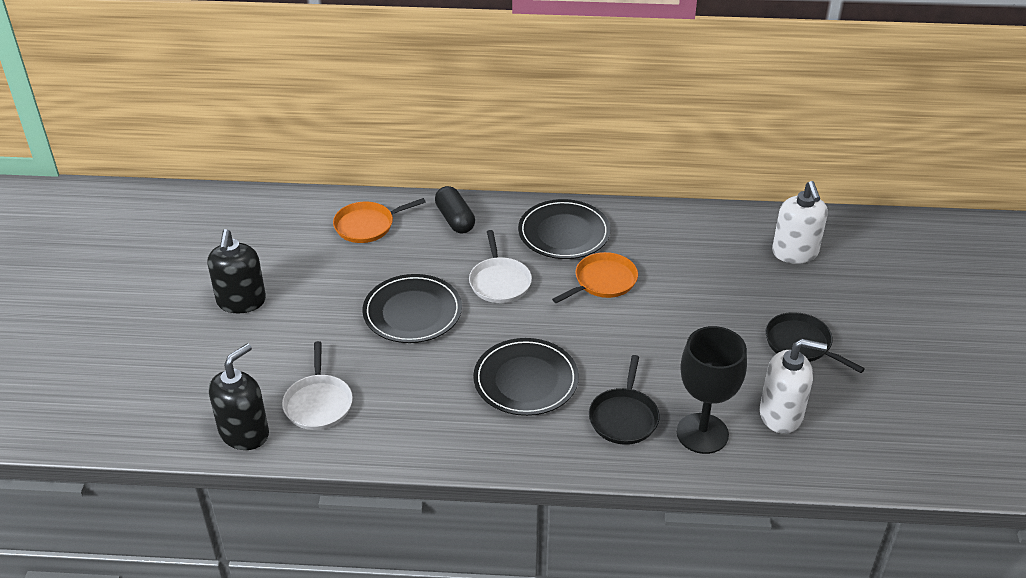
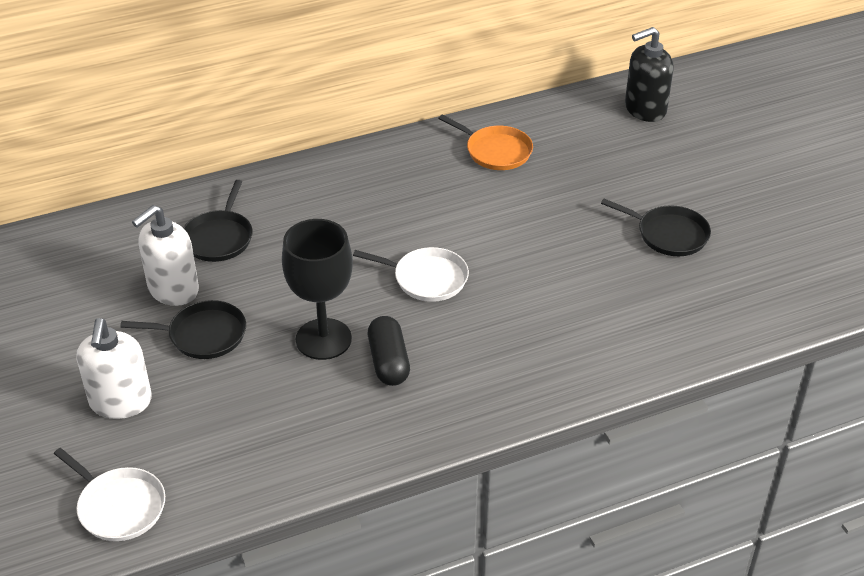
black pan: [589,355,660,445] [765,312,865,373] = 2 -> [120,300,246,359] [183,180,253,262] [601,199,711,256] = 3
black plate: [363,274,462,343] [473,338,579,416] [518,199,611,259] = 3 -> none = 0
black soap dispenser: [208,229,266,313] [209,343,269,450] = 2 -> [625,27,674,122] = 1
orange pan: [333,198,426,243] [552,252,638,303] = 2 -> [438,115,533,170] = 1

